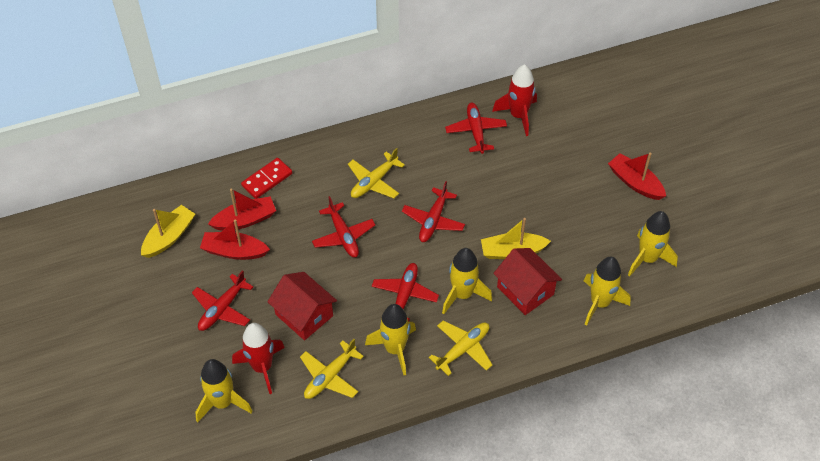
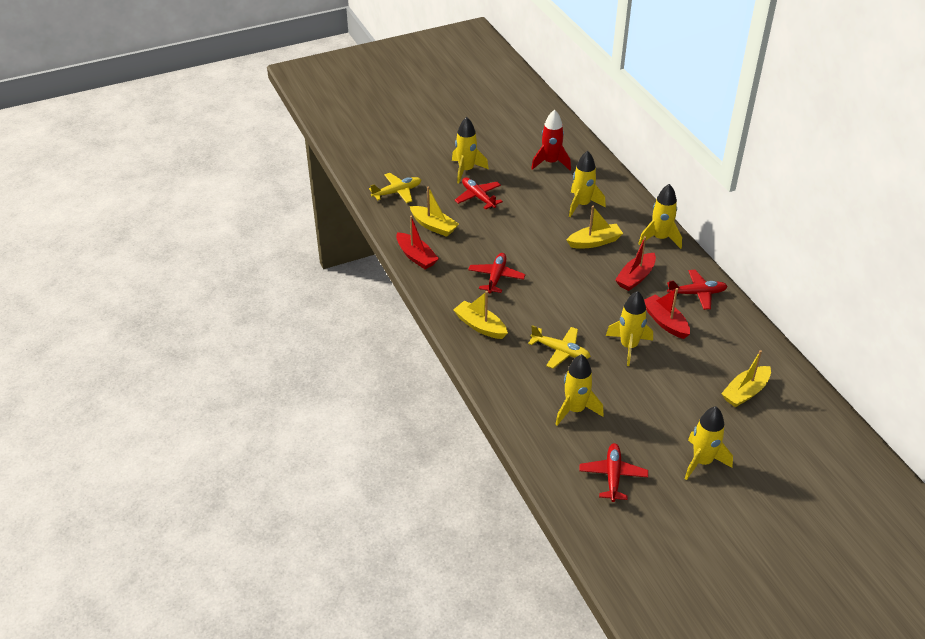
red domino: [241,158,292,199] = 1 -> none = 0
red house: [267,272,337,340] [493,248,562,315] = 2 -> none = 0
red plane: [192,270,253,331] [312,196,375,258] [372,263,439,322] [402,181,465,242] [445,103,507,154] = 5 -> [455,177,503,210] [468,253,526,294] [579,443,648,502] [667,270,728,310] = 4
red rocket: [232,323,285,394] [492,64,537,136] = 2 -> [531,109,571,170] = 1
yellow boat: [141,205,195,258] [481,218,551,259] = 2 -> [410,186,459,237] [453,291,508,339] [567,206,623,248] [721,350,771,407] = 4
yellow plane: [300,339,364,399] [348,148,405,198] [429,320,492,376] = 3 -> [369,173,421,203] [528,325,591,369] = 2
yellow rocket: [195,359,252,422] [365,304,416,375] [442,248,492,314] [584,257,631,325] [628,211,678,277] = 5 -> [452,117,489,183] [555,354,604,426] [569,151,606,217] [606,291,653,366] [638,184,682,249] [685,406,733,480] = 6

